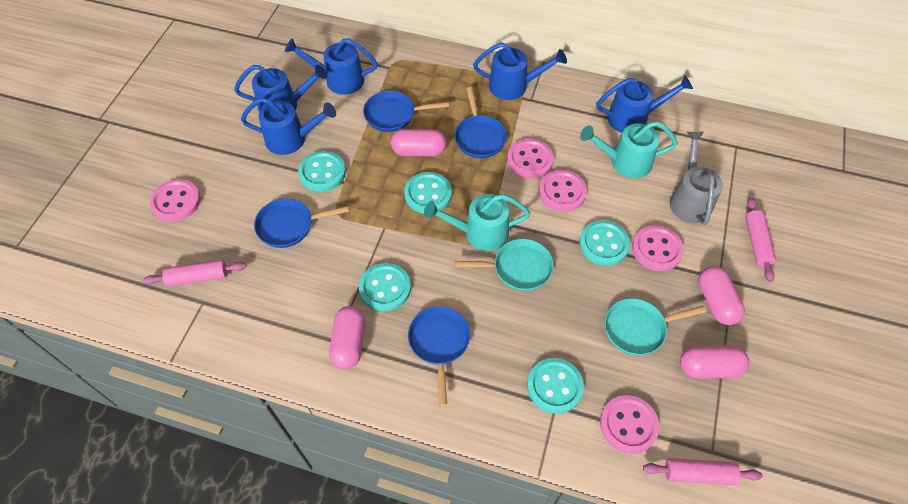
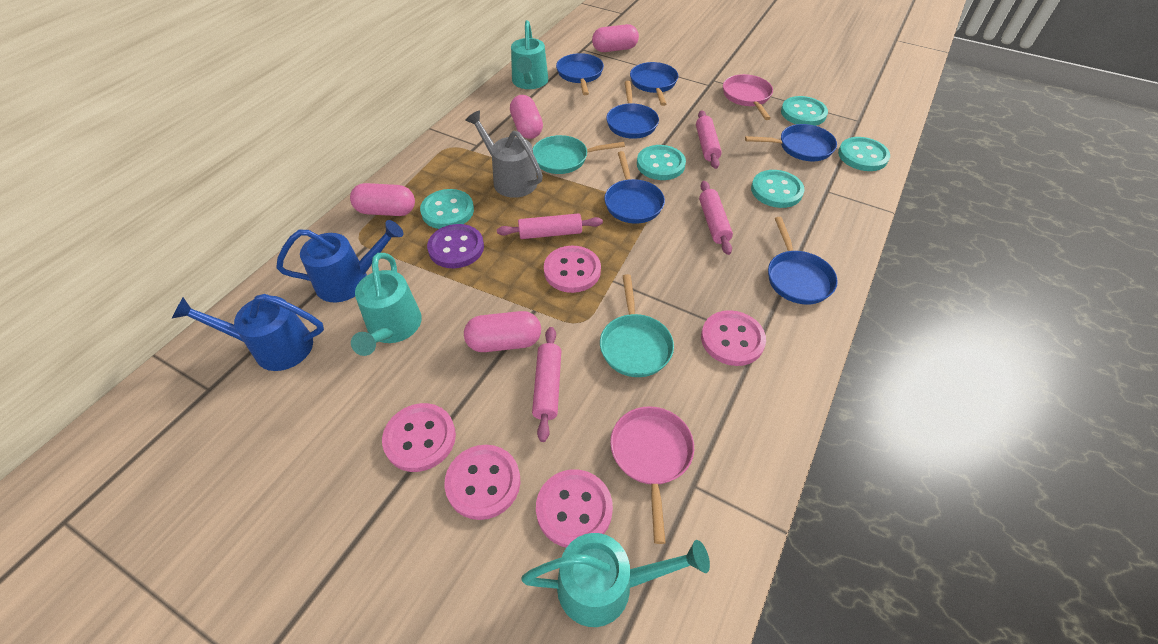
blue pan: [254,199,349,248] [363,91,449,132] [408,307,470,406] [454,87,507,158] = 4 -> [556,53,604,95] [604,151,665,224] [606,81,659,139] [630,62,679,106] [745,124,837,161] [768,217,838,305] = 6
blue watering can: [234,65,327,112] [241,97,336,155] [285,38,378,95] [473,42,567,100] [596,75,693,133] = 5 -> [172,294,324,371] [276,220,403,303] = 2
pink pan: none = 0 -> [610,406,694,544] [723,74,773,120] = 2
pink rolling pin: [143,260,246,287] [643,458,763,485] [745,197,776,282] = 3 -> [497,214,603,239] [532,327,561,442] [696,110,722,169] [699,181,733,255] = 4
purple button: none = 0 -> [427,224,484,268] = 1
turquoise watering can: [424,194,530,251] [580,121,678,179] = 2 -> [351,253,422,356] [511,20,548,89] [521,533,710,627] = 3

